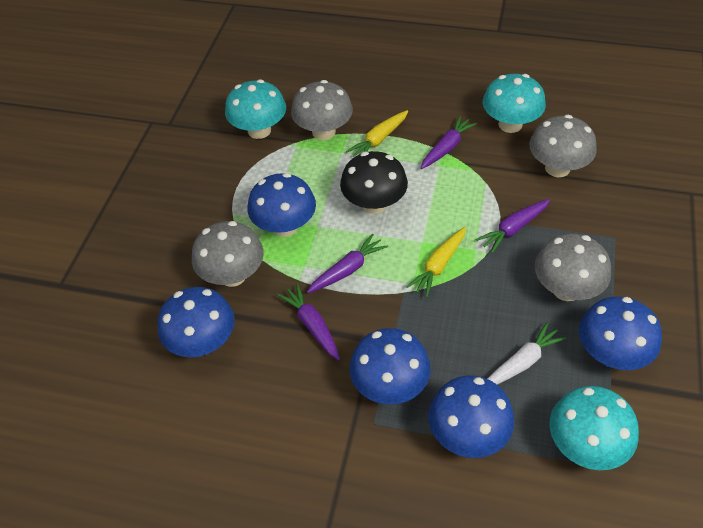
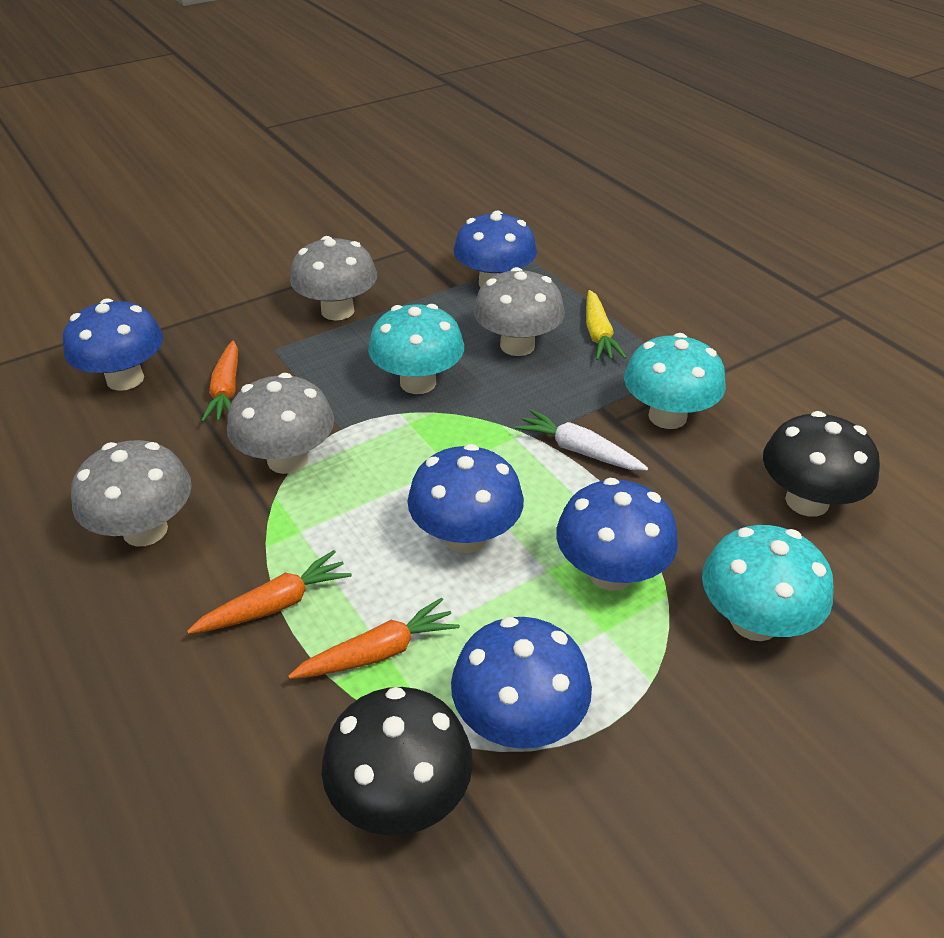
black mushroom: [340,151,408,214] = 1 -> [322,687,473,836] [763,411,880,517] = 2
orange carrot: none = 0 -> [187,550,352,634] [201,340,238,422] [288,598,460,679] = 3
purple carrot: [277,283,341,361] [307,234,388,293] [421,115,477,169] [476,199,550,253] = 4 -> none = 0
yellow carrot: [346,110,408,157] [406,227,466,297] = 2 -> [586,290,627,360] = 1

